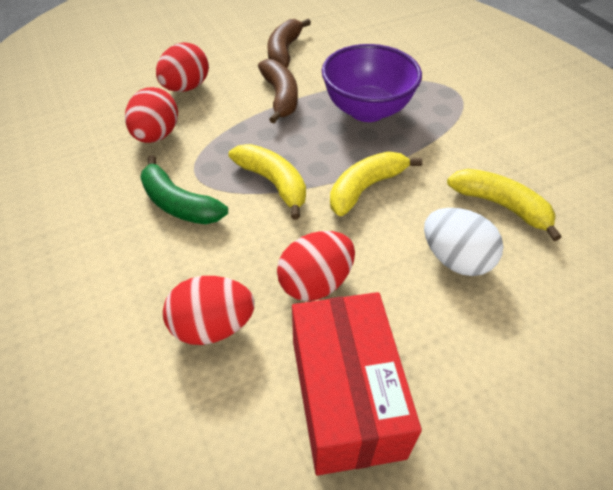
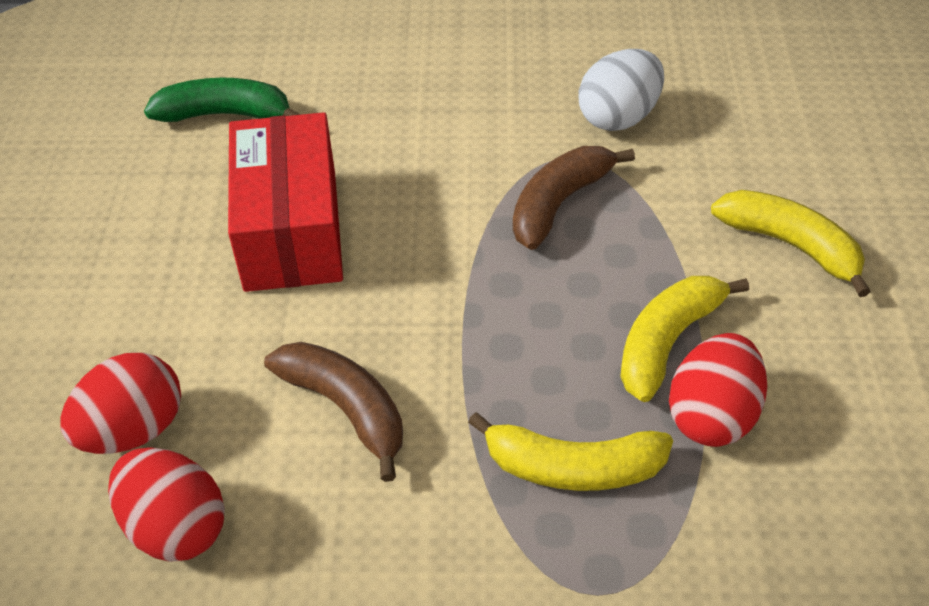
purple bowl: [322,44,422,122] = 1 -> none = 0
red egg: [125,87,178,143] [156,42,209,92] [163,276,255,345] [277,231,355,301] = 4 -> [60,353,181,454] [108,447,225,562] [669,333,767,447] = 3

